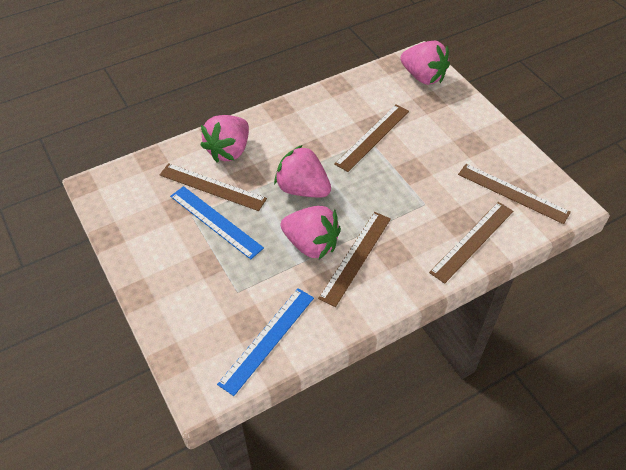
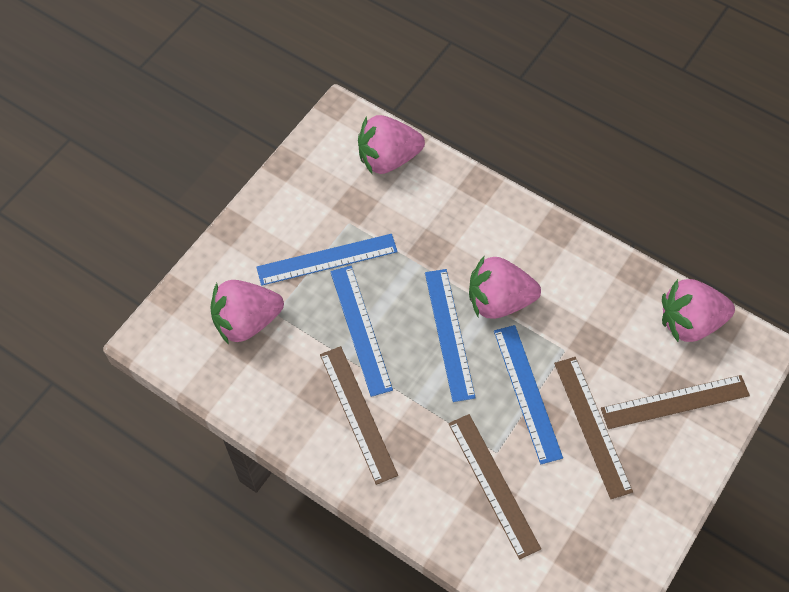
blue ruler: [170,186,264,260] [217,288,314,396] = 2 -> [256,234,398,286] [330,266,393,397] [425,269,476,402] [494,325,563,464] = 4
brown ruler: [160,163,267,211] [318,212,391,307] [334,105,409,172] [429,202,513,284] [458,164,571,224] = 5 -> [320,346,398,485] [448,414,541,560] [554,357,633,499] [601,375,750,429] = 4

